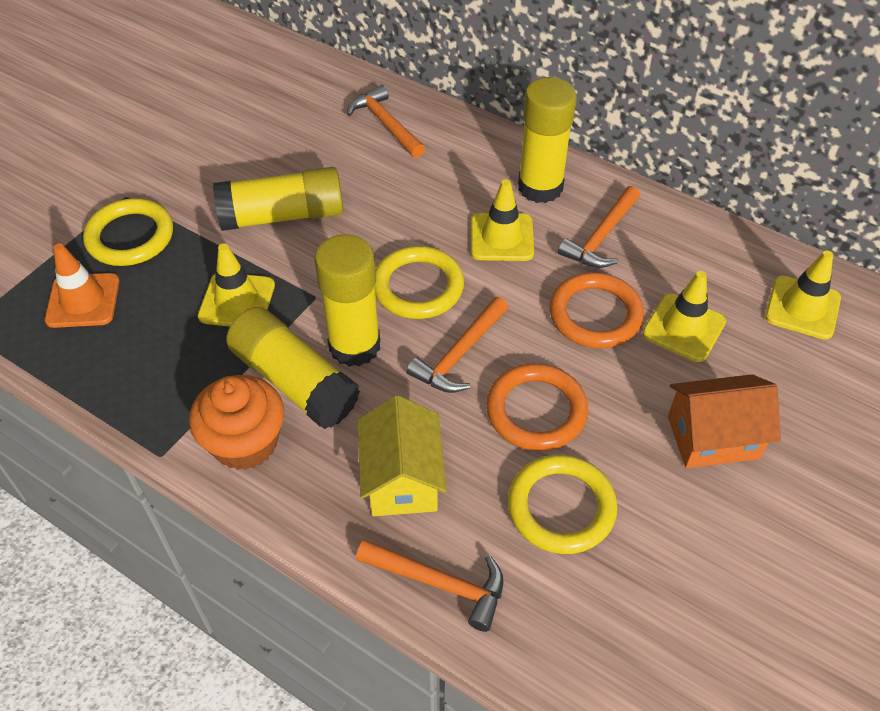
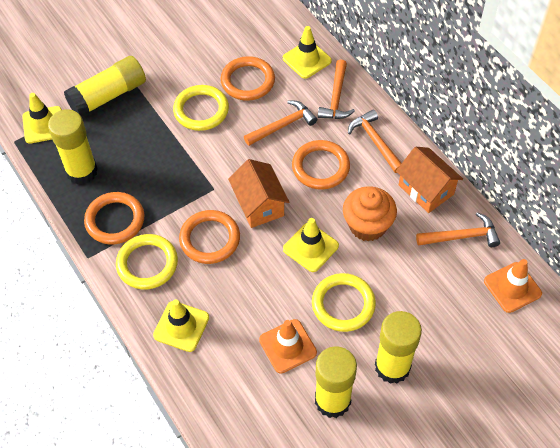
orange house: [668,374,781,468] = 1 -> [228,159,289,228] [396,147,463,213] = 2
orange ring: [486,363,588,451] [549,272,644,348] = 2 -> [84,192,144,245] [179,210,240,264] [220,56,275,101] [292,140,350,190] = 4
orange traffic cone: [45,243,120,328] = 1 -> [259,319,317,374] [484,259,542,313] = 2
yellow house: [357,395,447,516] = 1 -> none = 0

